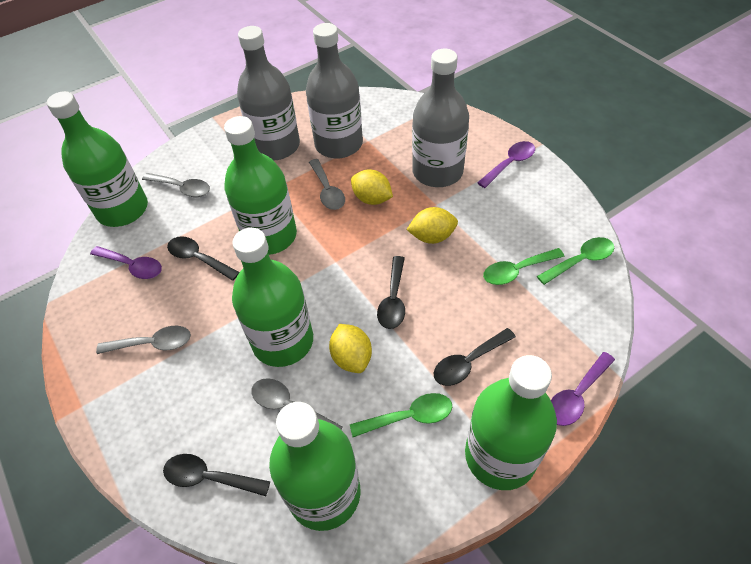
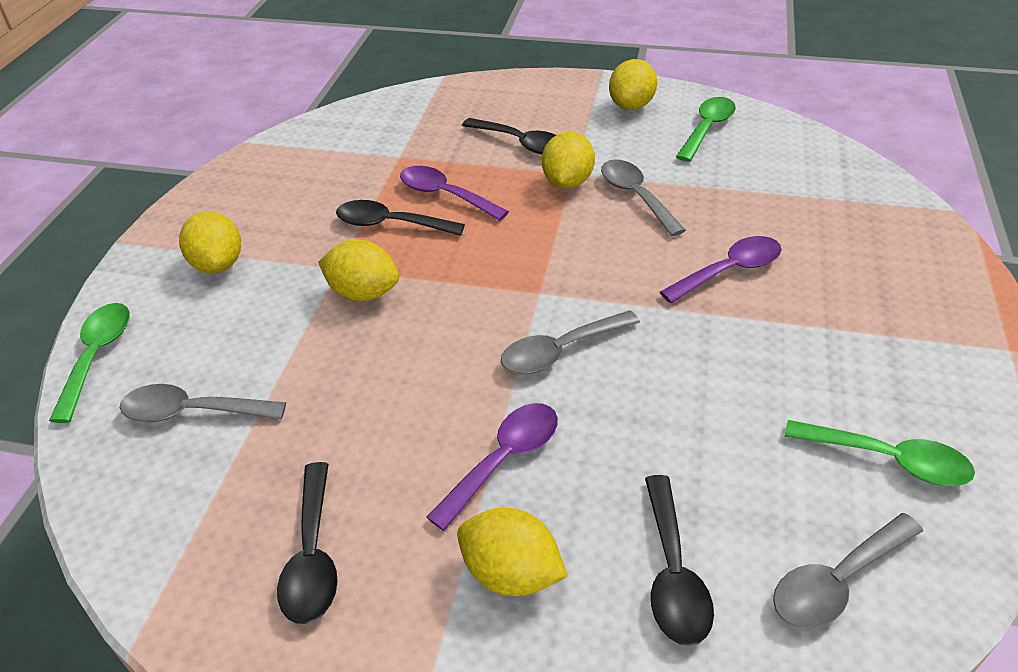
green bottle: [47,91,148,227] [224,116,297,255] [232,228,313,367] [269,402,361,531] [465,355,557,490] = 5 -> none = 0
grey bottle: [237,26,300,160] [306,23,363,158] [412,49,469,187] = 3 -> none = 0
yellow lemon: [329,324,372,373] [351,170,393,205] [406,207,458,244] = 3 -> [179,211,241,273] [318,239,399,301] [457,508,568,596] [542,131,595,188] [609,59,657,110] = 5

